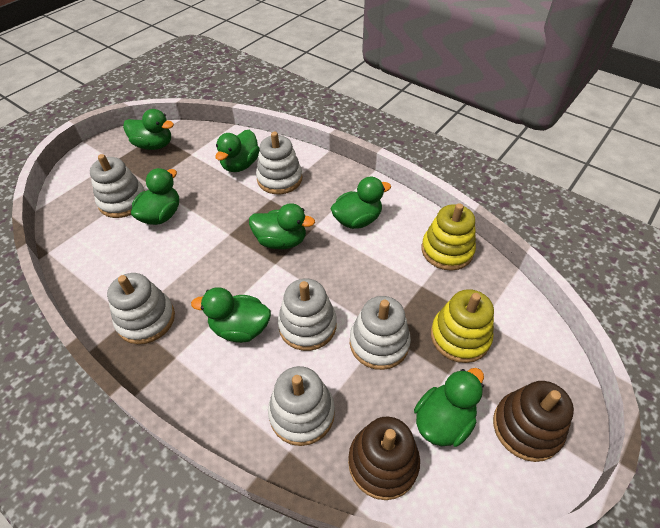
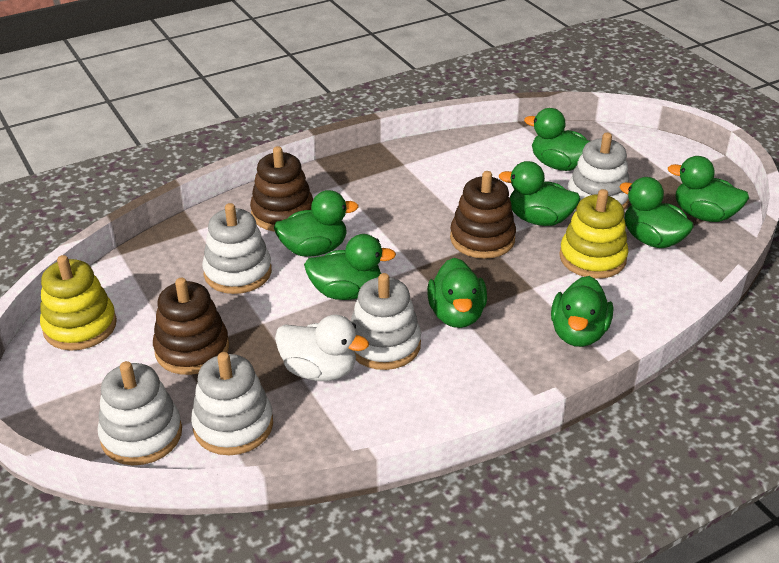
brown stacking toy: [348,417,420,500] [493,381,574,462] = 2 -> [153,278,229,375] [250,146,313,232] [450,171,516,259] = 3
green duck: [123,109,174,150] [131,168,179,225] [191,287,271,343] [215,130,260,172] [249,203,315,249] [330,177,391,229] [414,368,484,447] = 7 -> [274,190,359,257] [304,234,396,300] [427,258,487,328] [499,161,580,226] [524,108,590,171] [551,276,613,347] [619,177,694,248] [668,156,749,222] = 8
white duck: none = 0 -> [275,315,369,381] = 1
white stacking toy: [90,154,145,218] [107,273,175,344] [256,132,302,194] [268,366,335,446] [278,279,337,351] [350,296,411,370] = 6 -> [98,361,182,465] [191,352,273,455] [202,203,272,294] [351,273,421,370] [568,133,629,210] = 5

